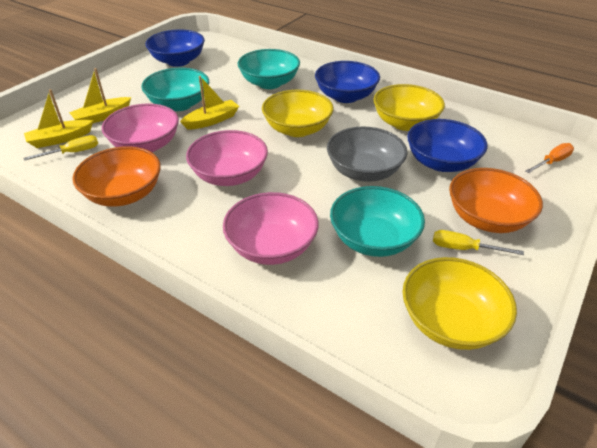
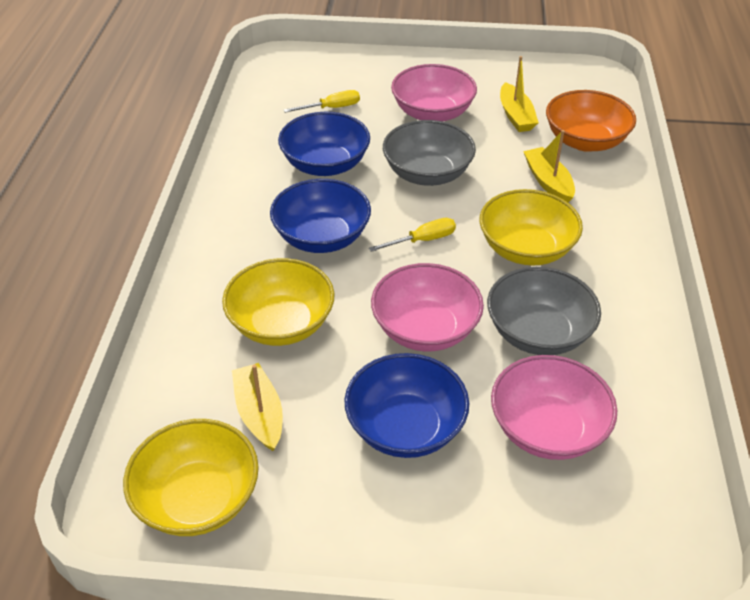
grey bowl: [327,127,407,182] = 1 -> [383,120,476,186] [487,267,601,355] = 2
orange bowl: [72,146,161,206] [449,168,543,233] = 2 -> [546,90,636,152] = 1
orange screwdriver: [526,143,574,173] = 1 -> none = 0
turquoise bowl: [141,68,209,111] [238,49,300,89] [330,186,425,257] = 3 -> none = 0

